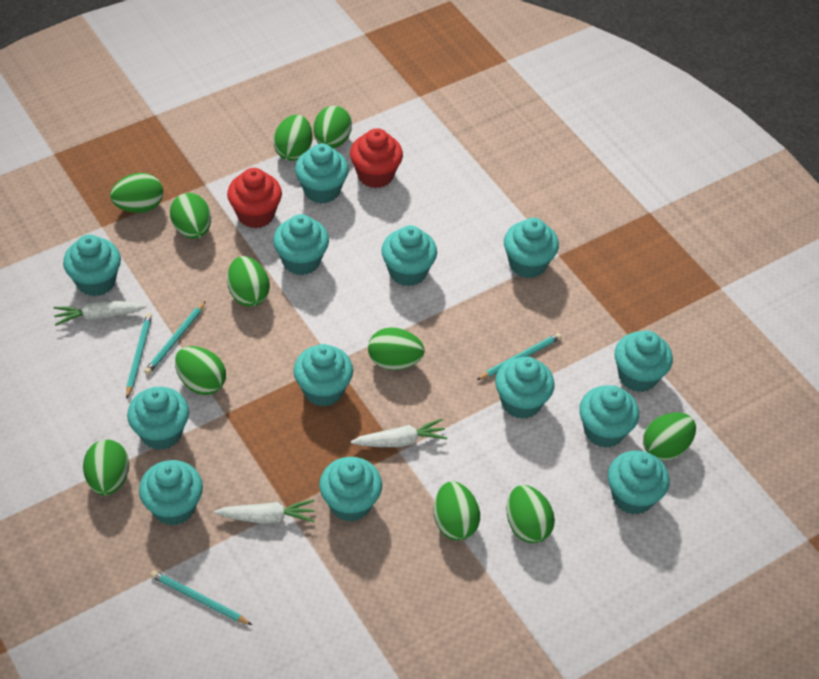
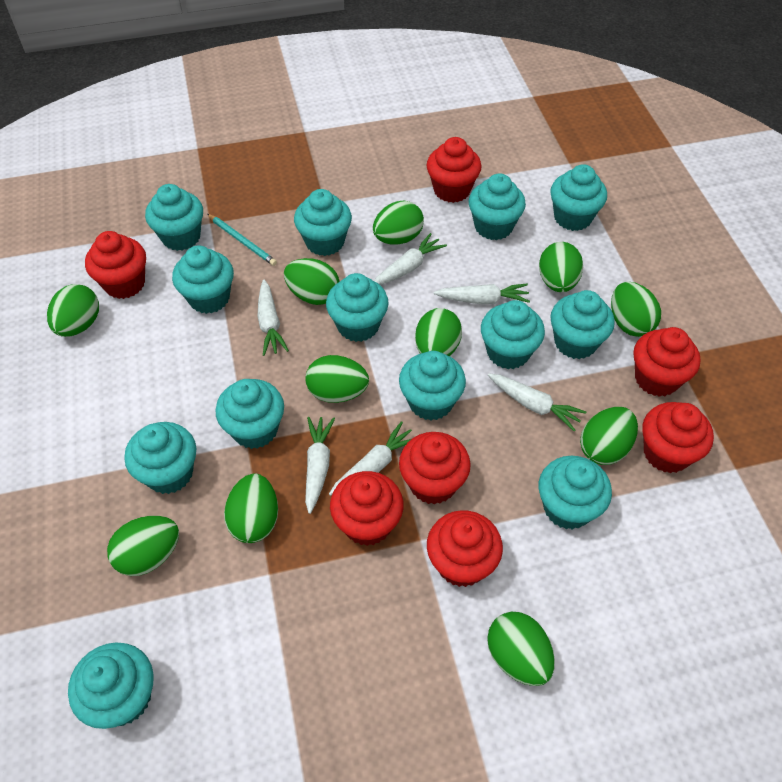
red cupcake: [227,168,282,228] [350,128,403,188] = 2 -> [85,231,146,299] [330,471,404,546] [399,432,471,505] [427,137,481,203] [427,510,503,587] [634,327,700,397] [642,402,714,473] = 7
turquoise pencil: [126,313,152,399] [144,301,206,375] [150,570,252,625] [477,333,562,380] = 4 -> [207,214,277,266] = 1
white carrot: [53,300,147,326] [214,500,315,524] [351,419,447,447] = 3 -> [257,279,289,356] [305,417,335,514] [329,421,412,496] [374,233,447,285] [434,283,530,304] [488,373,586,432] = 6

